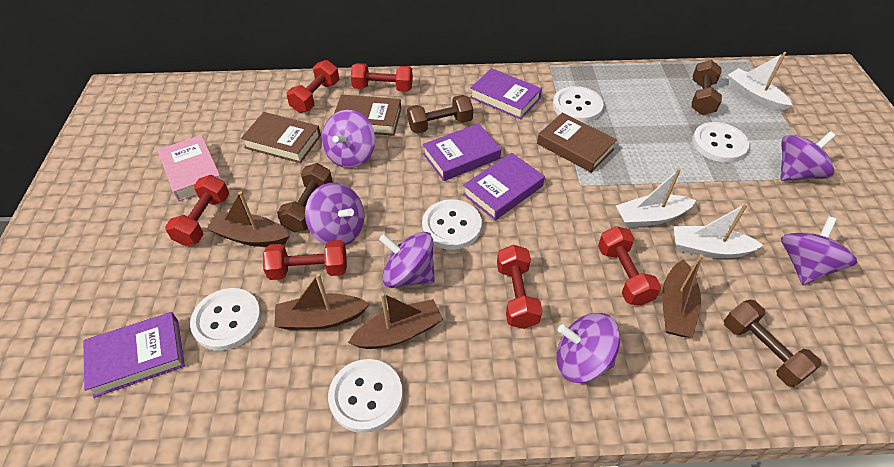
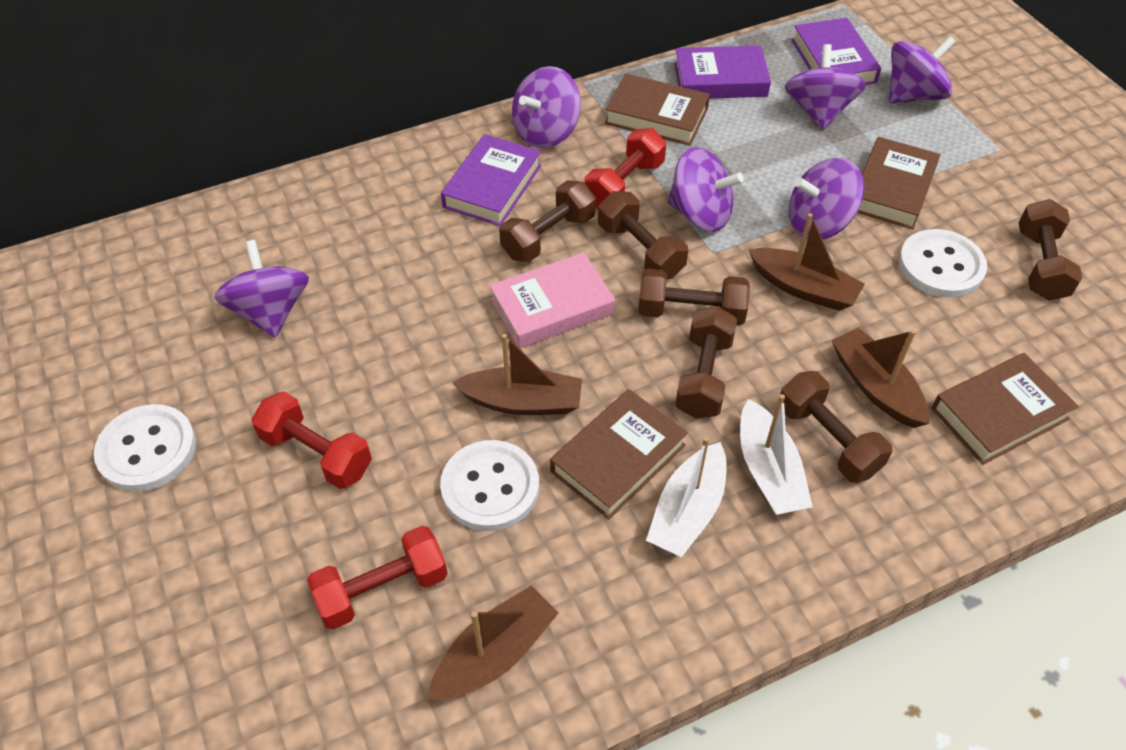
brown book: [241,112,321,163] [334,95,401,136] [537,112,617,173] = 3 -> [550,389,688,519] [605,74,710,145] [857,137,941,229] [931,353,1079,465] = 4
brown dumbbell: [277,163,333,232] [407,95,473,134] [692,60,722,115] [724,300,822,387] = 4 -> [499,180,596,262] [598,191,688,279] [638,268,750,326] [675,306,737,419] [780,371,892,483] [1019,199,1082,301] = 6
purple book: [83,312,185,398] [423,123,501,181] [463,153,545,220] [470,68,542,119] = 4 -> [441,134,541,226] [674,45,771,99] [792,18,881,85] = 3
red dumbbell: [165,175,229,246] [263,240,347,280] [286,60,339,113] [350,63,413,92] [497,245,542,329] [598,226,661,306] = 6 -> [252,392,372,489] [307,526,448,629] [585,128,666,209] = 3
white boat: [616,168,696,227] [674,203,763,258] [728,52,792,112] = 3 -> [646,437,727,557] [740,394,813,515] = 2
white button: [190,288,261,351] [328,359,403,433] [422,199,482,250] [553,86,604,123] [692,122,749,163] = 5 -> [94,404,196,492] [440,440,539,531] [899,229,987,298] = 3

